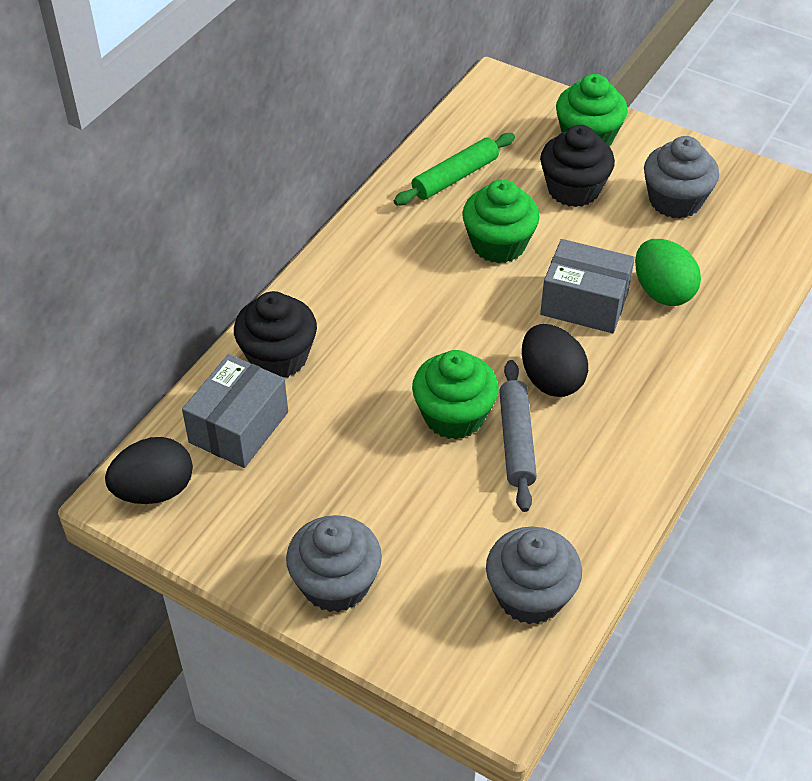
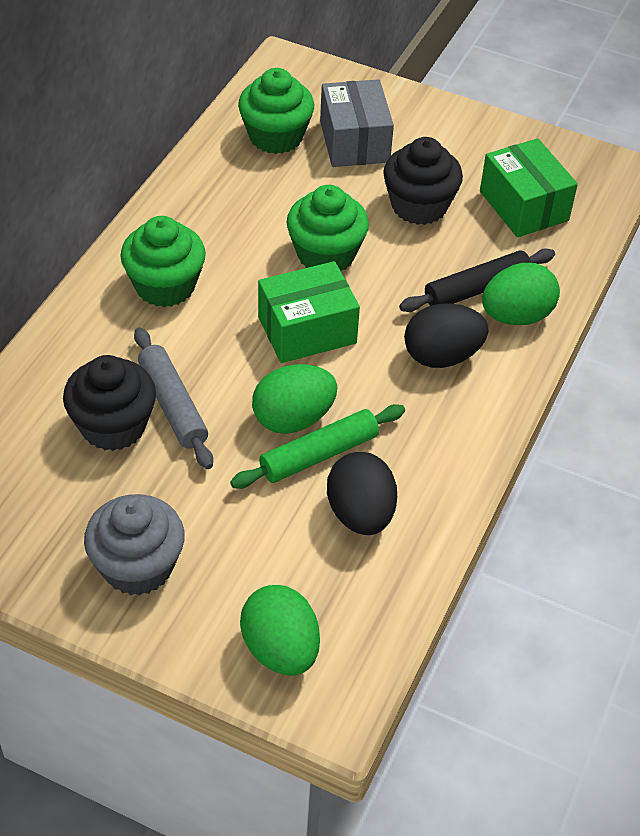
black rolling pin: none = 0 -> [399,248,555,312] = 1
green box: none = 0 -> [258,261,360,363] [480,138,578,237] = 2
green egg: [635,239,701,306] = 1 -> [240,585,320,676] [252,364,337,434] [482,263,560,325] = 3
grey box: [182,354,288,468] [540,239,635,333] = 2 -> [320,79,394,167] = 1
grey cupcake: [286,515,382,612] [486,526,582,624] [644,136,719,219] = 3 -> [84,494,185,595] = 1

